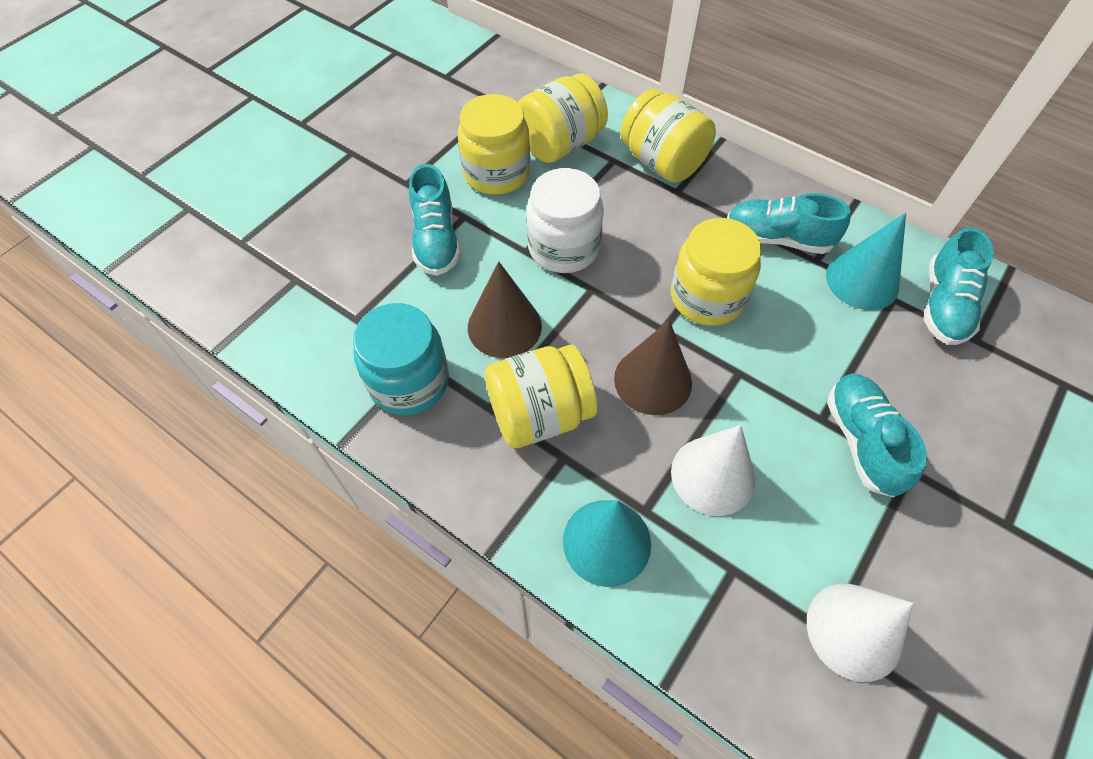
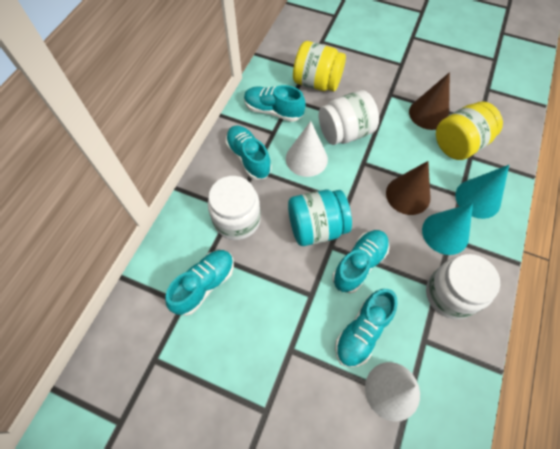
turquoise shoe: [409,164,461,276] [727,193,851,254] [827,373,927,497] [924,227,994,345] = 4 -> [165,250,234,316] [225,125,272,180] [244,85,306,122] [332,230,389,293] [335,289,398,367] = 5
white jar: [526,168,604,273] = 1 -> [208,176,261,240] [319,90,379,145] [426,254,500,319] = 3
yellow jar: [458,94,530,195] [485,344,597,448] [518,74,608,163] [620,89,716,183] [671,218,762,326] = 5 -> [293,41,346,92] [436,101,503,160] = 2

